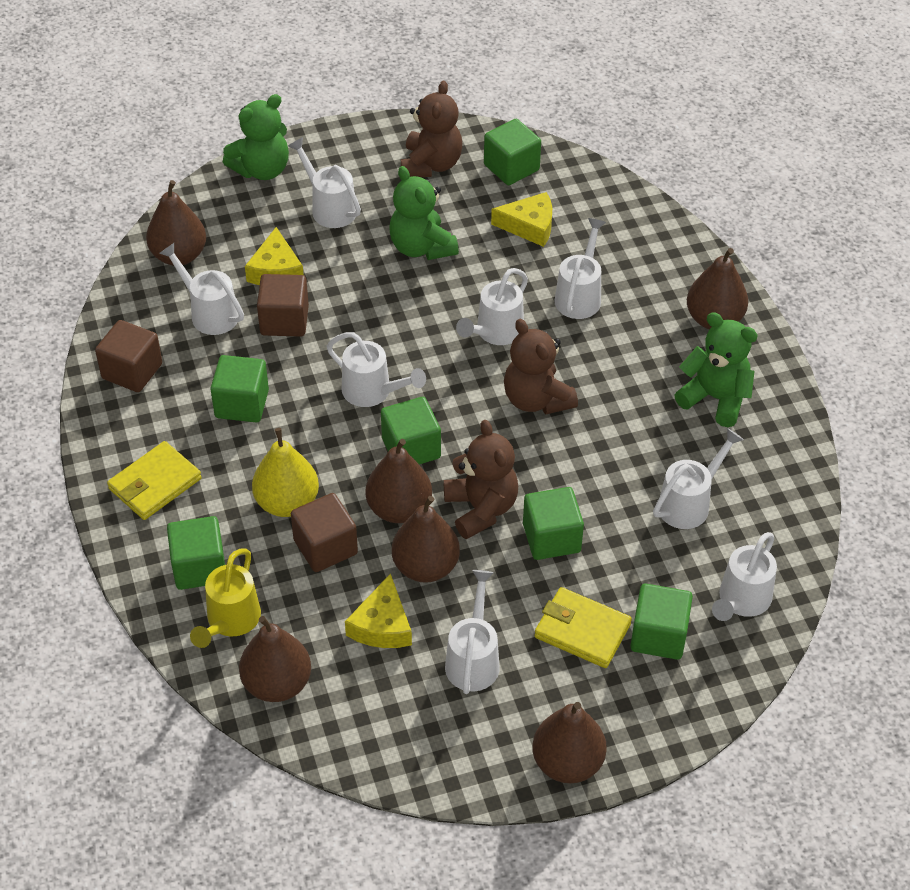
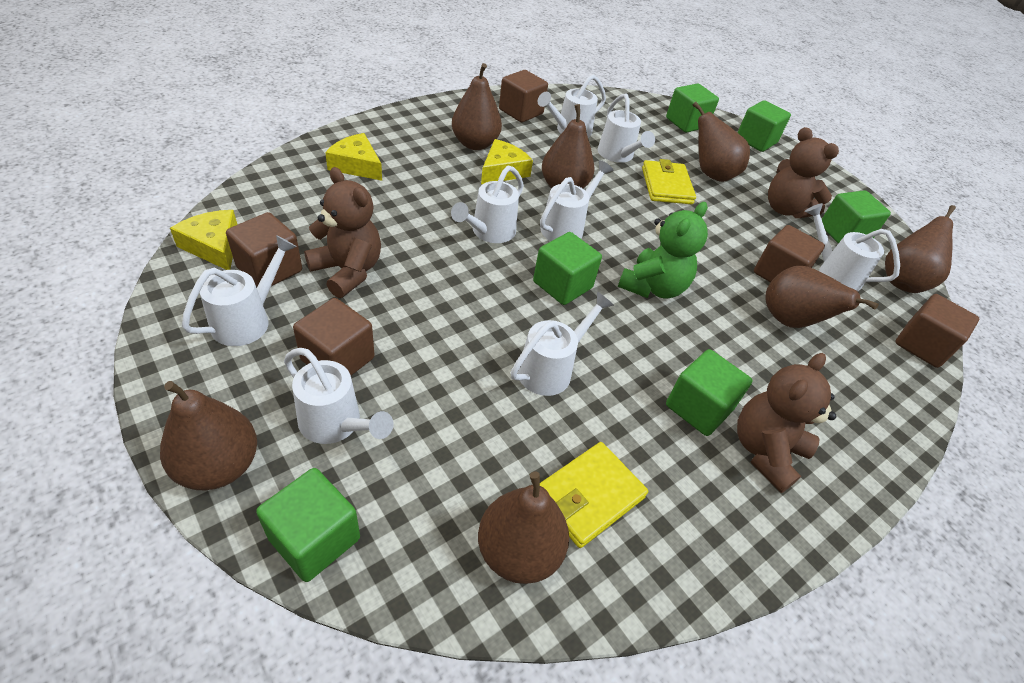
brown cube: [95,320,162,392] [257,274,309,337] [291,493,358,572] = 3 -> [226,212,302,286] [293,298,375,375] [499,70,548,122] [754,225,825,282] [895,294,979,368] = 5
brown pear: [146,180,206,266] [239,616,311,702] [366,439,432,523] [392,496,460,583] [532,702,607,783] [687,248,748,329] = 6 -> [160,381,257,490] [452,63,502,150] [478,471,569,584] [542,104,595,188] [692,102,750,182] [765,266,879,328] [885,205,956,293] = 7
green teddy bear: [223,94,289,180] [389,166,459,260] [675,312,758,427] = 3 -> [618,202,708,298] = 1
yellow pear: [252,428,319,517] = 1 -> none = 0
yellow watering can: [190,548,261,648] = 1 -> none = 0

